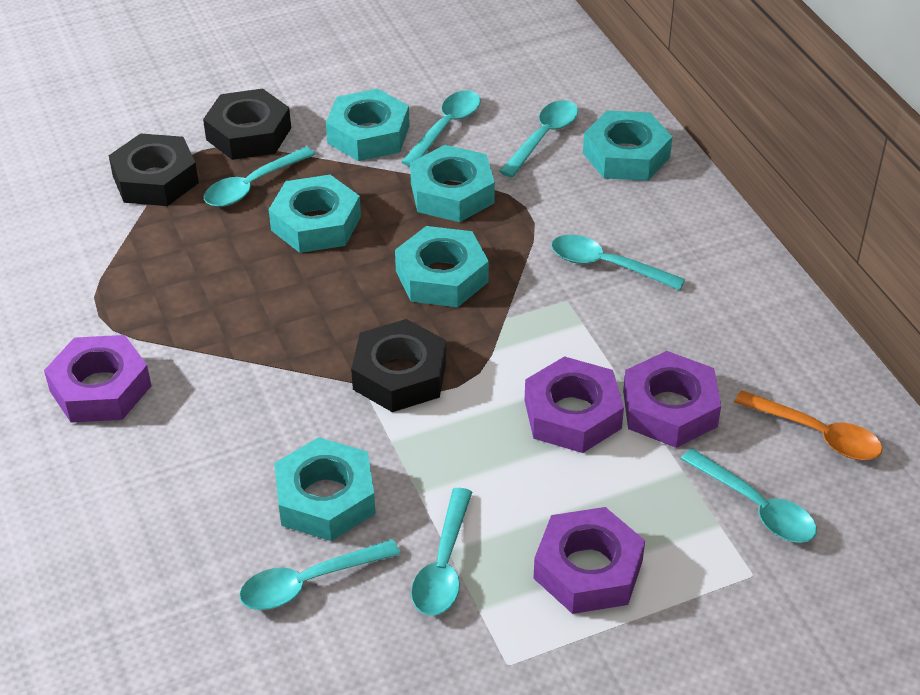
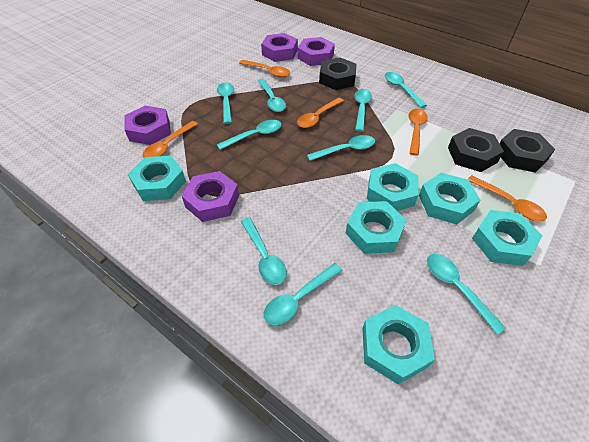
orange spoon: [734,390,882,460] = 1 -> [143,121,198,158] [239,60,290,78] [297,97,344,128] [408,109,428,156] [468,175,547,221] = 5
turquoise spoon: [204,146,316,207] [239,539,400,610] [401,90,481,167] [411,488,472,616] [499,100,578,178] [551,235,685,290] [681,448,817,543] = 7 -> [217,83,234,124] [217,120,282,150] [241,217,287,285] [258,79,286,112] [263,263,343,325] [307,135,375,161] [354,89,372,132] [385,72,427,108] [427,254,506,335] = 9

